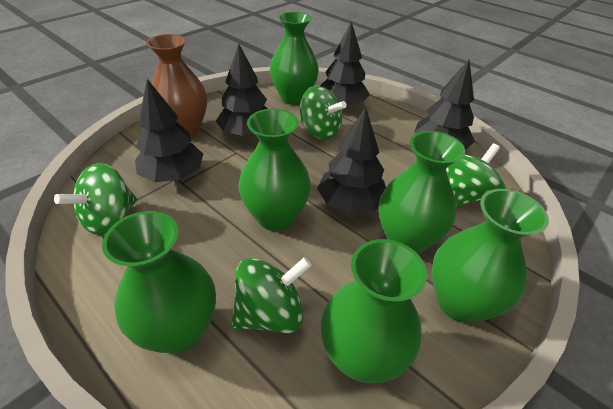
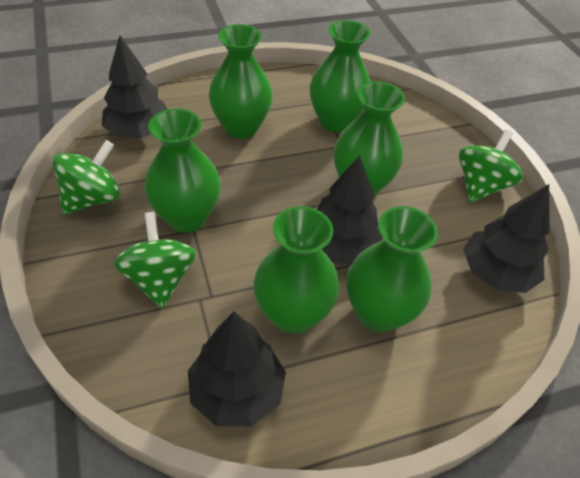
black tree: [135,79,203,182] [216,43,268,137] [317,107,386,214] [320,21,370,107] [414,60,475,150] = 5 -> [102,35,167,138] [188,311,286,426] [317,156,383,266] [463,184,549,293] = 4
brown vase: [146,34,207,136] = 1 -> none = 0
green spinning top: [54,163,137,235] [231,257,312,333] [300,86,347,140] [446,144,505,207] = 4 -> [52,140,120,215] [114,212,197,309] [459,130,523,203] = 3

